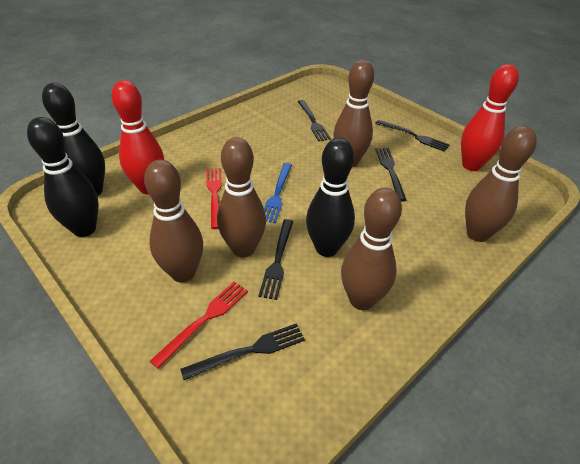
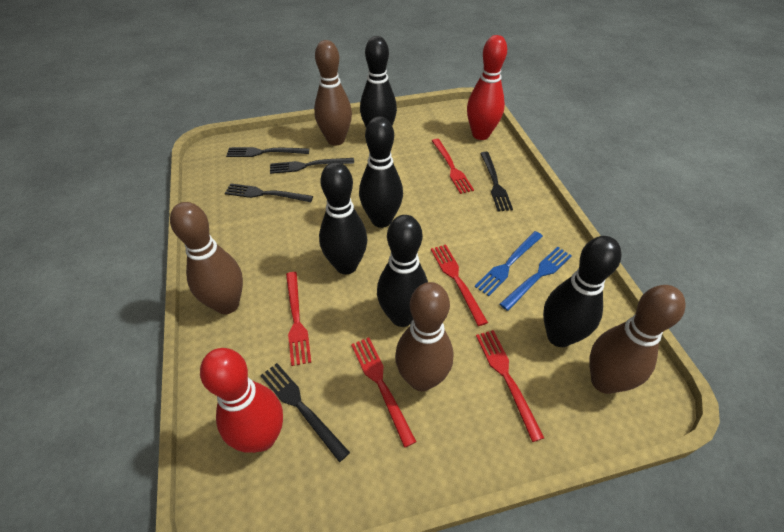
black bowling pin: [27,117,99,237] [42,83,105,196] [306,138,355,257] = 3 -> [319,162,368,274] [359,116,403,228] [360,36,397,127] [377,215,428,327] [543,236,622,347] = 5
blue fork: [264,163,292,223] = 1 -> [475,231,543,296] [500,247,572,311] = 2
brown bowling pin: [144,160,203,283] [217,137,266,258] [333,60,374,167] [341,188,402,310] [465,126,537,242] = 5 -> [170,202,243,314] [314,40,352,146] [395,282,453,391] [589,285,686,394] = 4
red fork: [150,281,248,369] [206,168,222,229] = 2 -> [286,272,311,366] [351,337,417,448] [431,245,488,326] [432,139,474,194] [476,330,544,442] = 5

